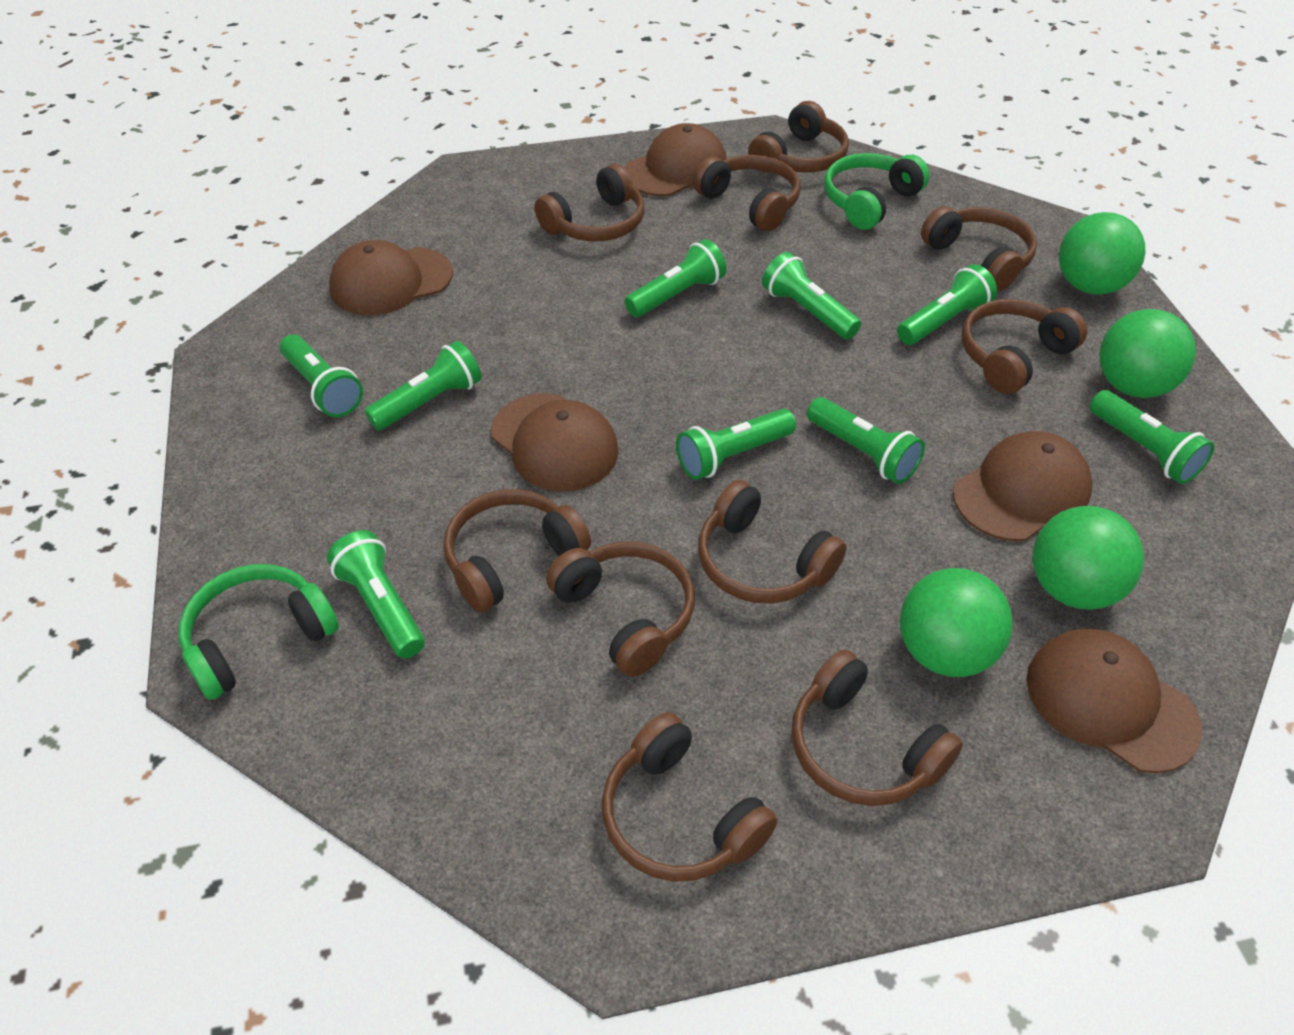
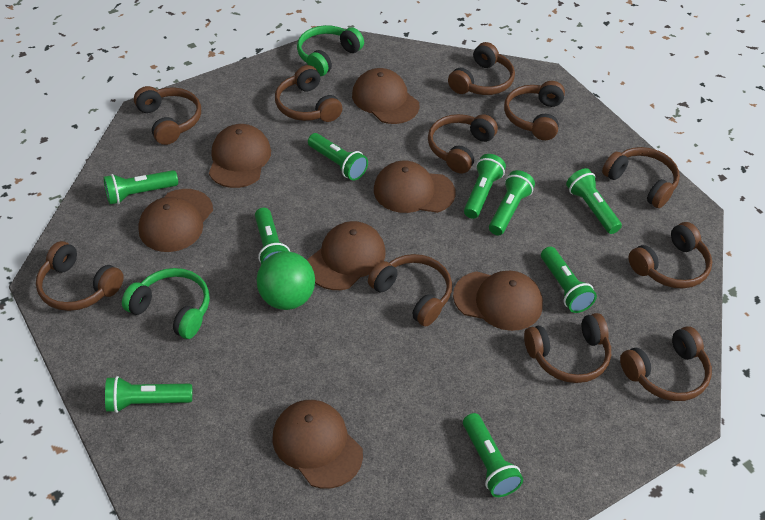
brown cap: [329,240,453,315] [491,393,618,492] [624,123,726,196] [953,431,1092,541] [1026,628,1202,773] = 5 -> [138,189,213,252] [209,124,271,188] [272,400,363,489] [307,221,386,290] [352,68,420,124] [374,160,456,213] [453,271,543,331] = 7
brown headphones: [443,489,591,613] [535,164,645,242] [546,541,695,677] [602,712,777,882] [693,155,801,231] [698,480,846,604] [748,101,849,173] [791,650,963,806] [921,206,1037,291] [962,299,1087,394] = 10 -> [36,241,124,311] [134,86,201,145] [275,65,342,122] [368,254,452,327] [428,114,498,174] [448,42,515,95] [504,81,565,140] [524,313,611,383] [602,147,680,208] [620,326,712,401] [628,222,712,289] = 11
green ball: [900,568,1013,677] [1032,506,1144,610] [1059,212,1145,295] [1099,309,1196,398] = 4 -> [257,251,315,310] = 1

